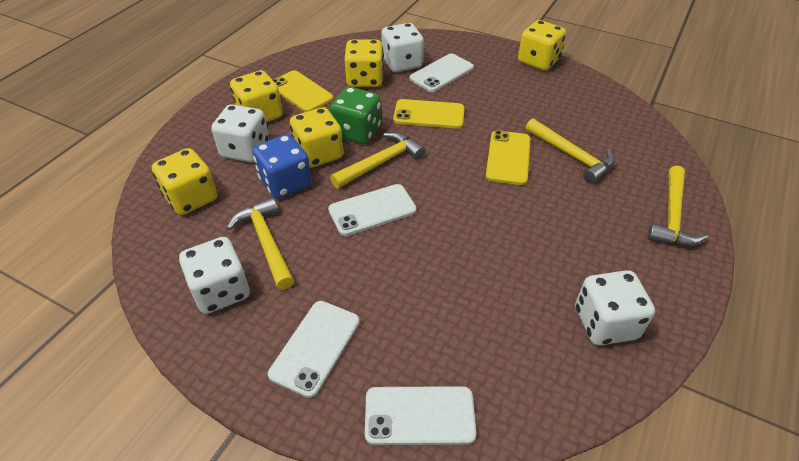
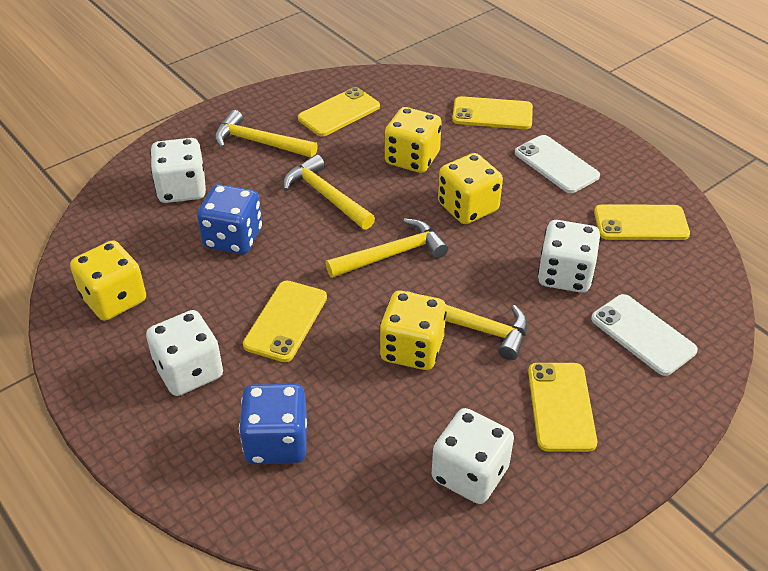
blue dice: [252,134,312,199] = 1 -> [197,184,262,254] [239,384,307,464] = 2
green dice: [330,87,381,144] = 1 -> none = 0
white phone: [268,301,359,398] [328,184,416,236] [365,386,476,445] [410,53,474,92] = 4 -> [515,135,600,193] [591,294,698,376] = 2
yellow dice: [152,148,217,215] [230,70,283,122] [290,107,343,168] [345,40,384,87] [518,20,566,71] = 5 -> [70,240,146,321] [380,291,447,370] [385,107,442,173] [438,153,503,224] = 4
yellow phone: [273,70,333,112] [393,99,464,129] [486,130,530,185] = 3 -> [243,281,327,362] [298,87,380,136] [452,96,533,129] [528,363,597,452] [594,204,690,240] = 5

